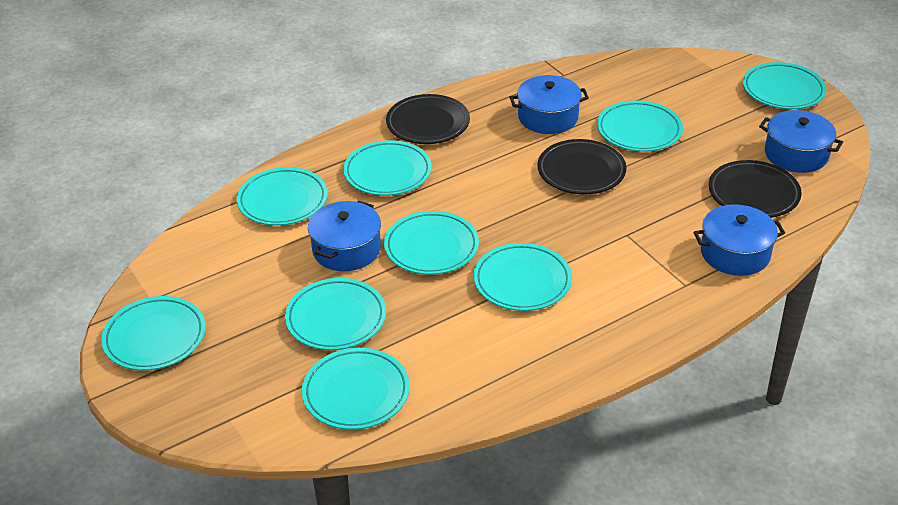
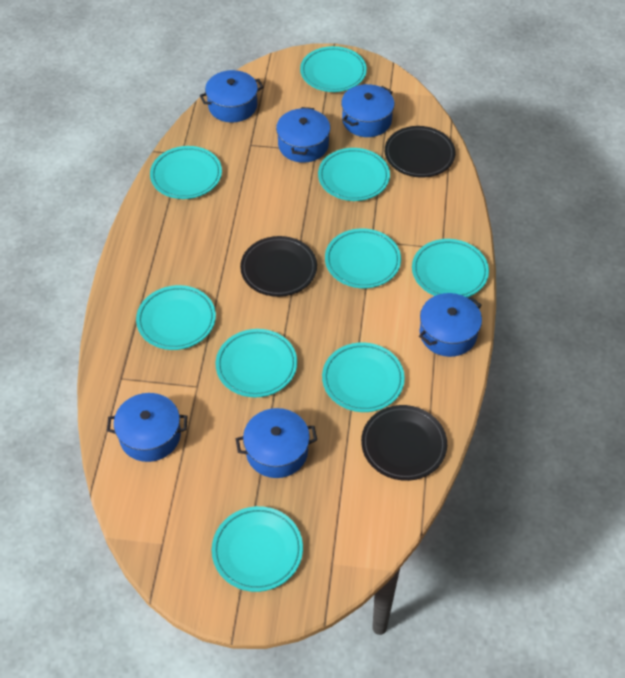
blue pot: [308,201,381,271] [510,75,589,134] [693,204,785,276] [759,110,843,173] = 4 -> [107,393,187,462] [200,70,264,123] [236,408,317,478] [276,107,330,163] [341,84,395,137] [419,293,482,357] = 6

